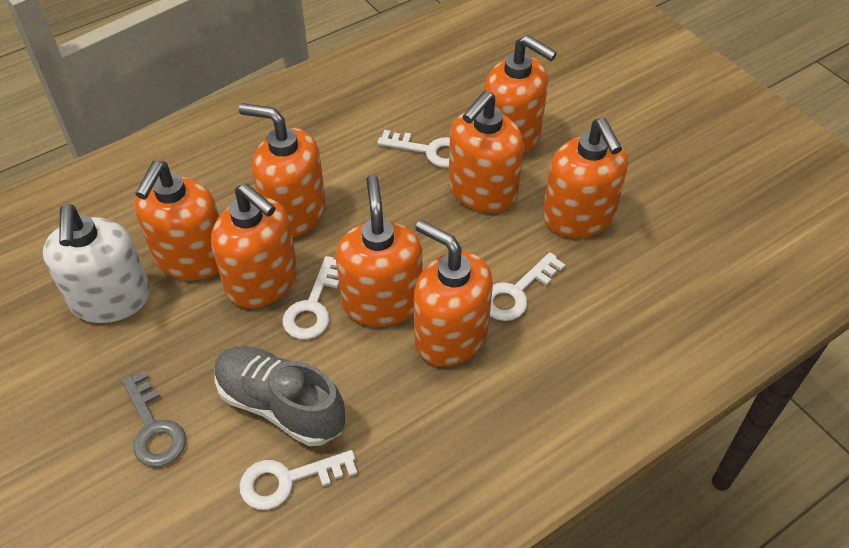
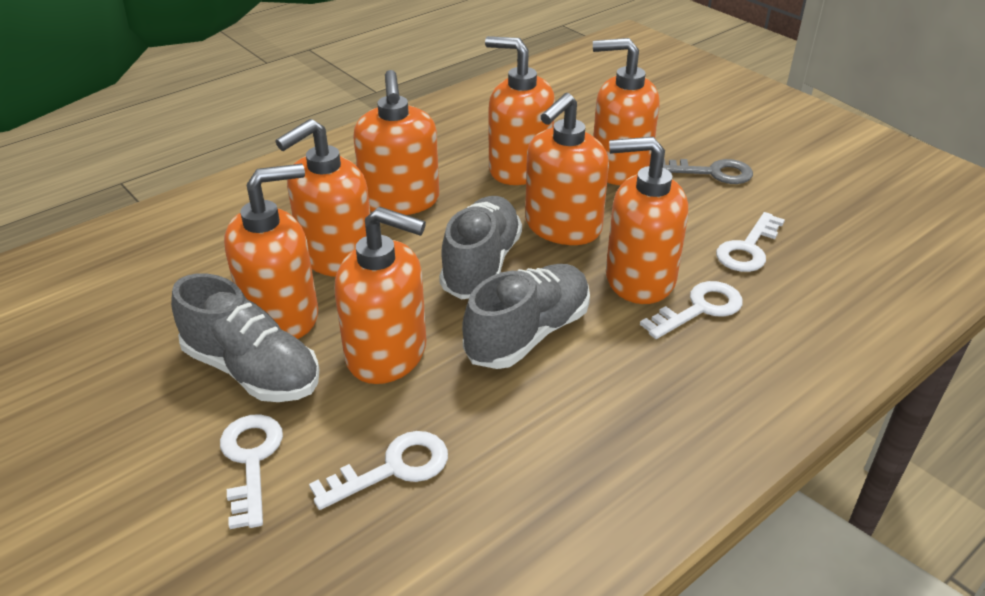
grey shoe: [214,346,345,446] = 1 -> [171,273,319,402] [439,196,522,299] [462,264,590,369] = 3
white soap dispenser: [43,204,151,323] = 1 -> none = 0

